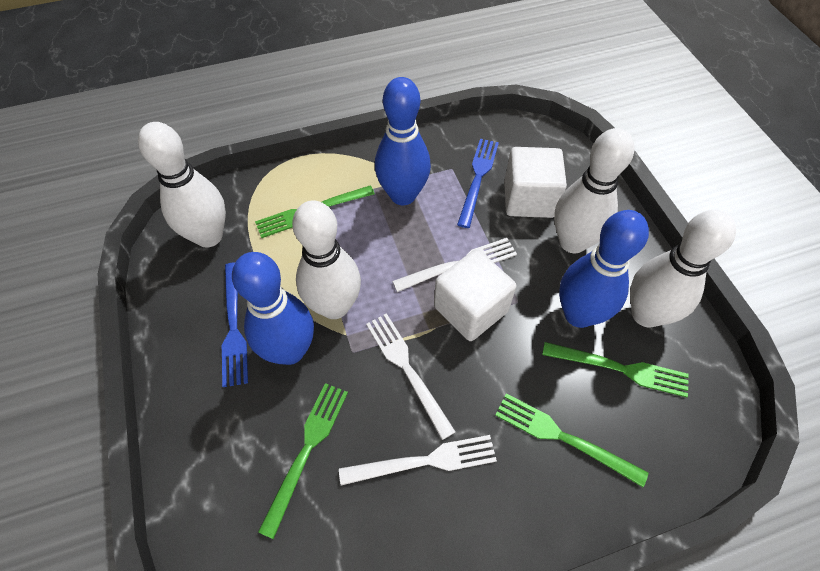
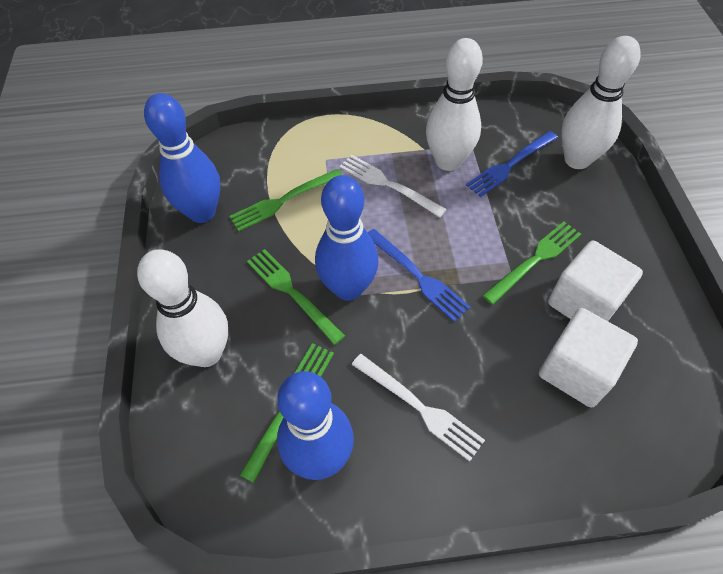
white bowling pin: [138,122,226,247] [292,200,361,319] [554,128,634,253] [630,210,736,328] = 4 -> [137,249,228,367] [426,38,483,171] [561,36,641,169] = 3
white fork: [339,435,497,485] [366,313,456,440] [392,238,517,292] = 3 -> [339,155,447,218] [351,354,485,462] = 2

